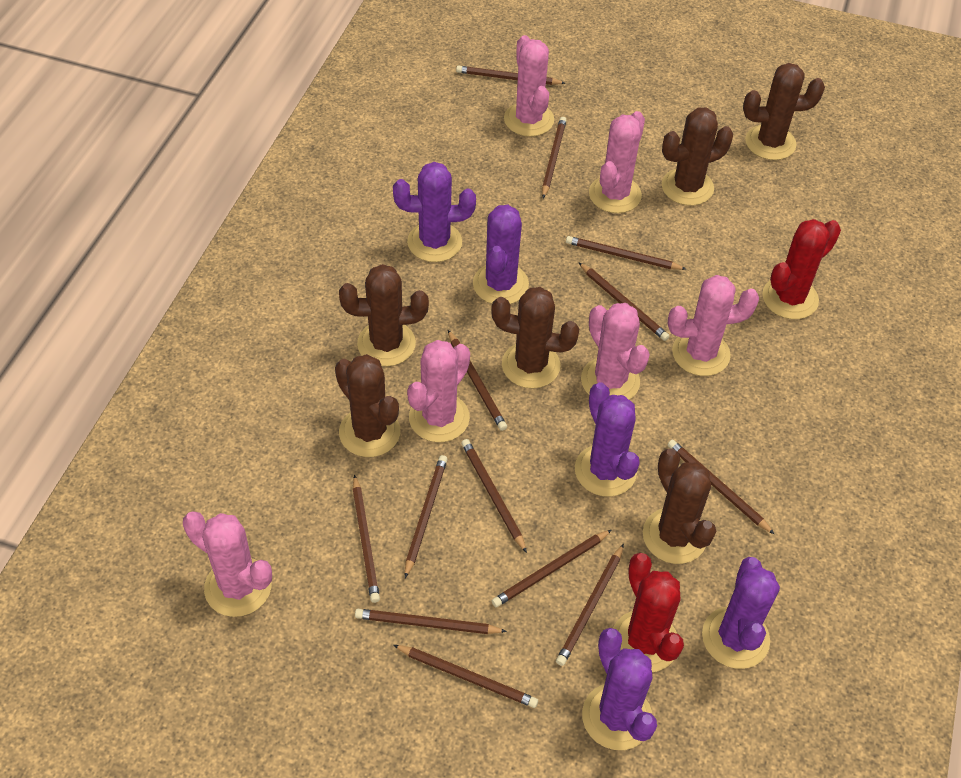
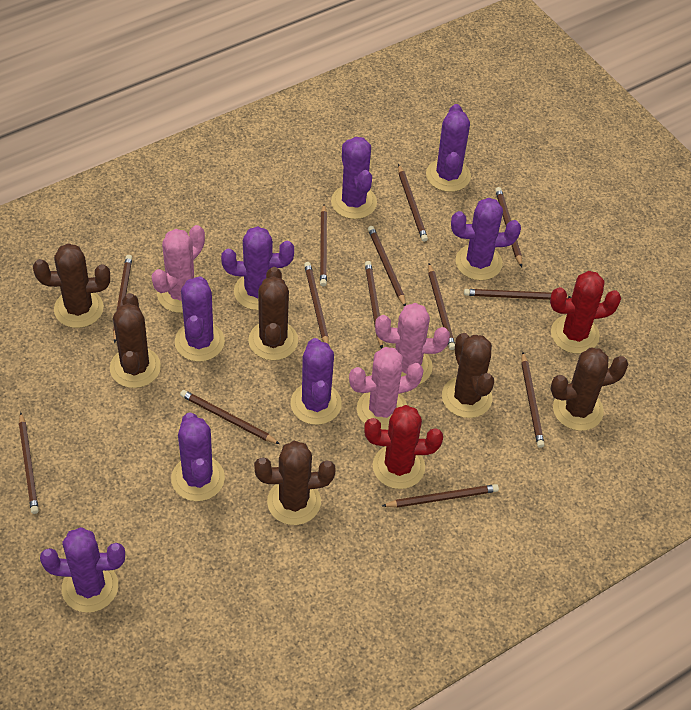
pink cactus: [183,511,272,617] [407,340,470,442] [504,35,554,137] [581,303,650,399] [589,111,645,213] [668,275,759,376] = 6 -> [152,225,205,313] [349,347,424,430] [375,303,450,385] = 3
purple cactus: [393,162,476,262] [473,205,529,304] [575,382,640,497] [582,628,657,750] [702,557,780,669] = 5 -> [40,527,125,613] [171,412,225,501] [175,276,225,362] [221,226,294,310] [290,338,342,425] [331,137,377,219] [426,104,471,192] [451,198,521,280] = 8

